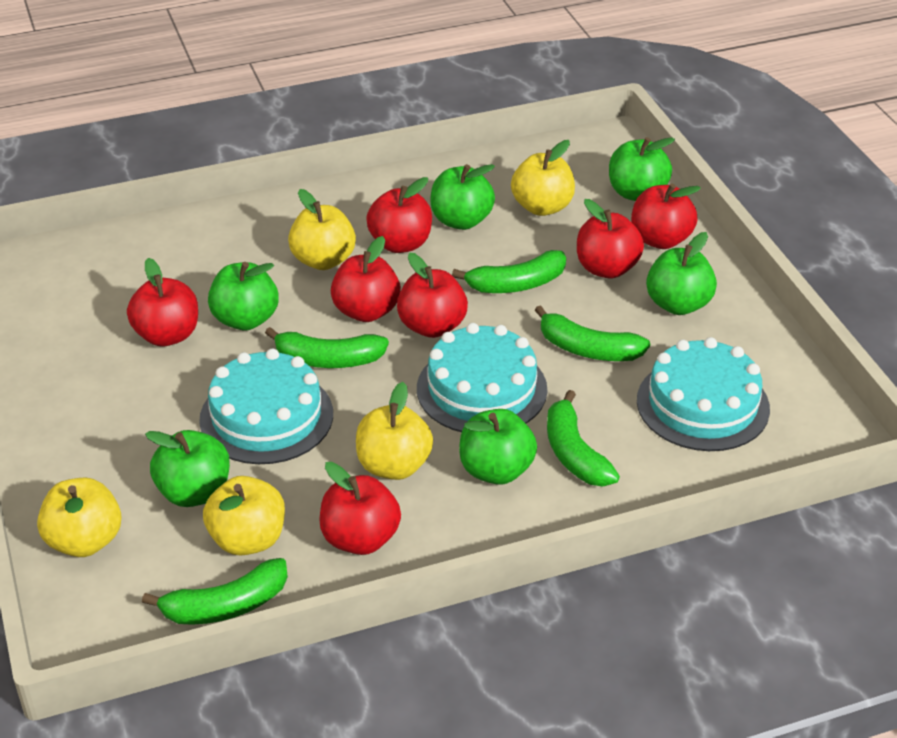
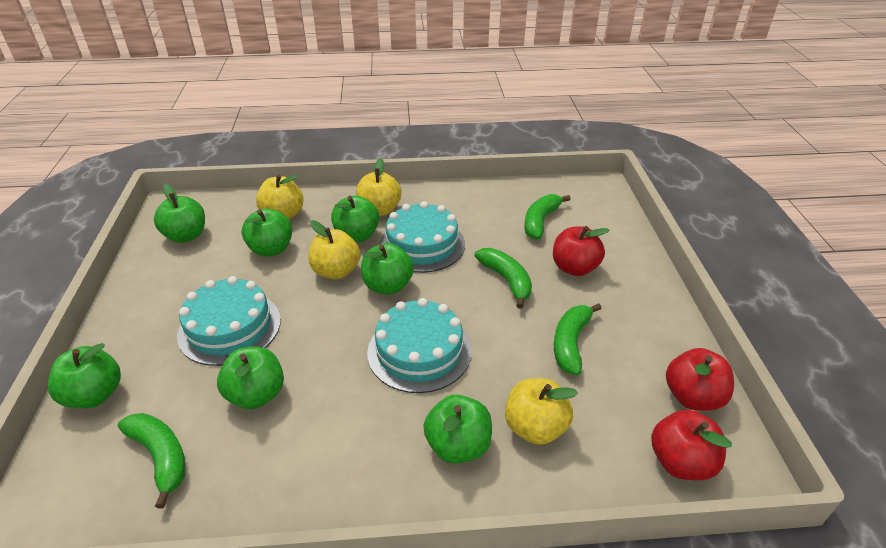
green apple: [145,430,230,507] [208,262,279,330] [430,164,495,230] [459,409,537,485] [609,137,675,201] [646,232,717,315] = 6 -> [48,343,121,408] [154,183,205,243] [217,346,284,409] [241,208,293,257] [331,196,379,242] [361,243,414,294] [423,395,492,464] = 7
green banana: [142,558,288,625] [265,327,389,368] [452,250,566,293] [535,305,650,361] [547,390,620,487] = 5 -> [118,413,186,508] [475,248,532,309] [525,194,571,240] [554,303,602,375] = 4
red apple: [127,258,198,346] [319,462,401,555] [331,236,401,322] [366,177,432,253] [397,252,468,338] [577,199,644,279] [631,183,701,249] = 7 -> [553,226,609,276] [651,410,732,480] [666,348,734,411] = 3
yellow apple: [37,477,121,557] [203,476,285,556] [288,189,356,270] [356,382,433,480] [511,140,575,216] = 5 -> [256,174,303,219] [308,220,360,279] [356,158,401,216] [505,378,578,445] = 4

